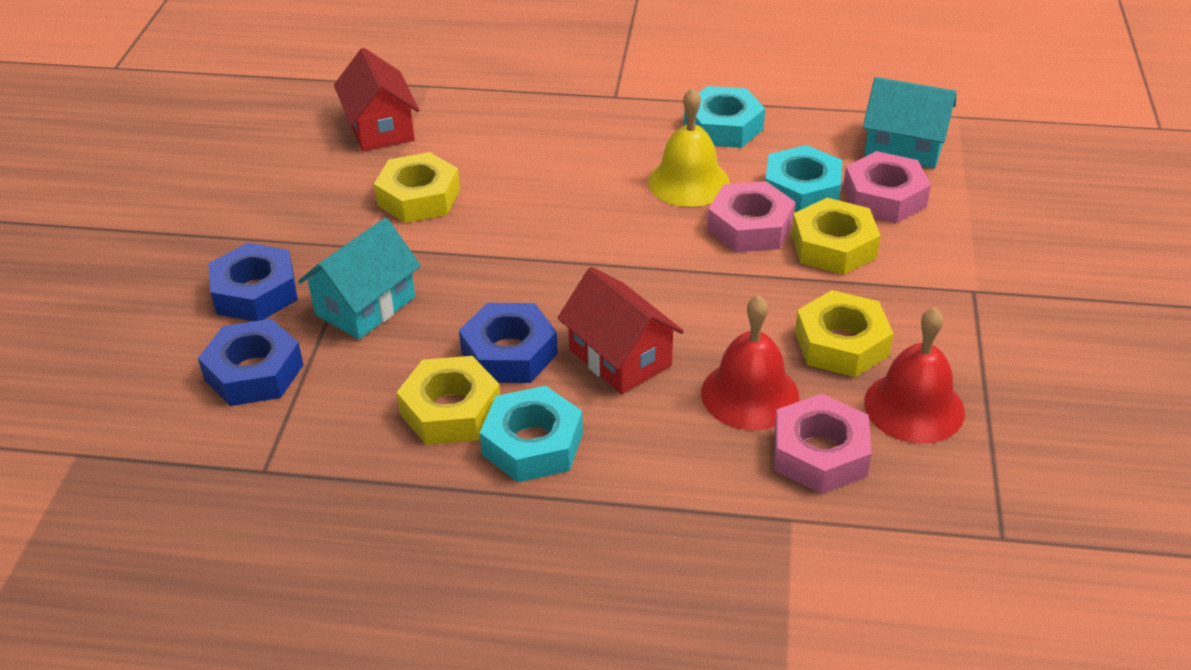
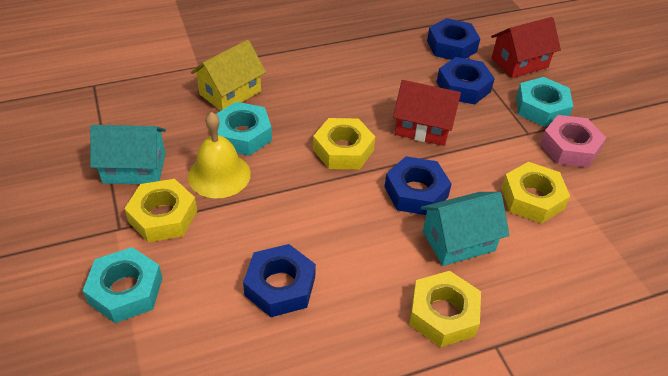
blue nut: [198,319,304,406] [208,243,298,321] [459,303,558,383] = 3 -> [243,244,316,317] [385,156,452,215] [427,18,480,60] [437,57,495,104] = 4
pink nut: [707,181,796,253] [774,394,872,494] [843,151,931,223] = 3 -> [540,115,607,168] = 1
red bell: [701,295,799,430] [864,307,965,443] = 2 -> none = 0
yellow house: none = 0 -> [191,40,266,111] = 1

